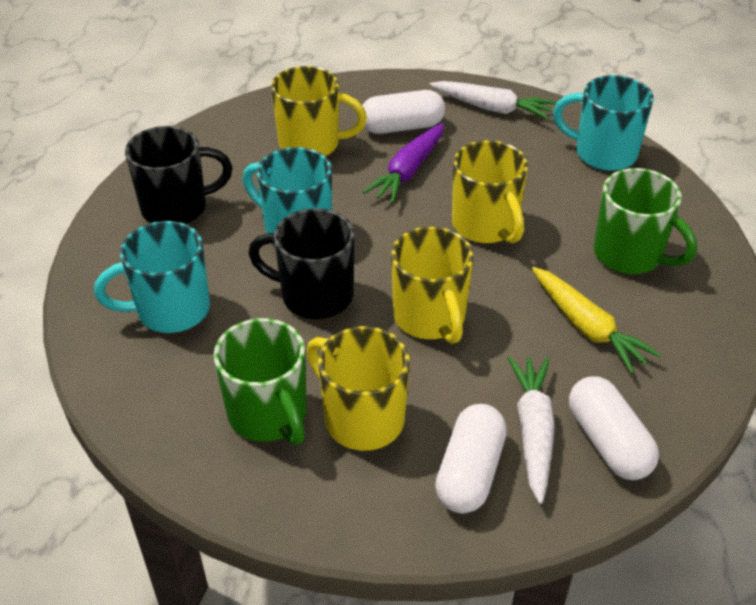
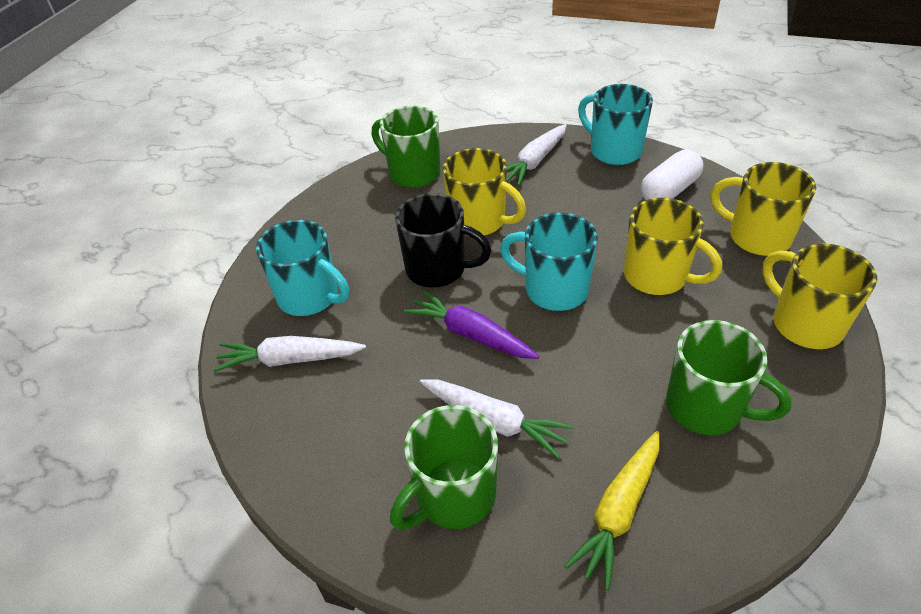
black mug: [125,126,232,224] [248,208,355,319] = 2 -> [395,193,491,288] = 1
green mug: [214,318,307,445] [594,168,697,274] = 2 -> [371,106,441,188] [390,405,498,530] [666,320,792,435] = 3
white capsule: [362,90,445,134] [435,404,507,513] [569,376,659,480] = 3 -> [641,150,703,200] = 1
white carrot: [429,81,556,120] [508,356,555,504] = 2 -> [213,336,366,372] [420,379,574,458] [506,124,567,186] = 3

